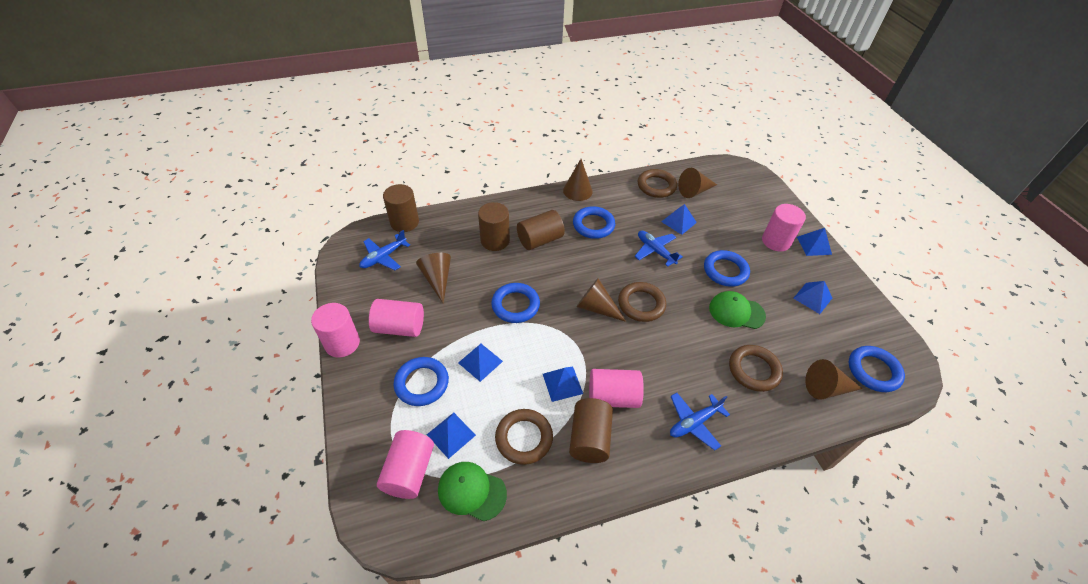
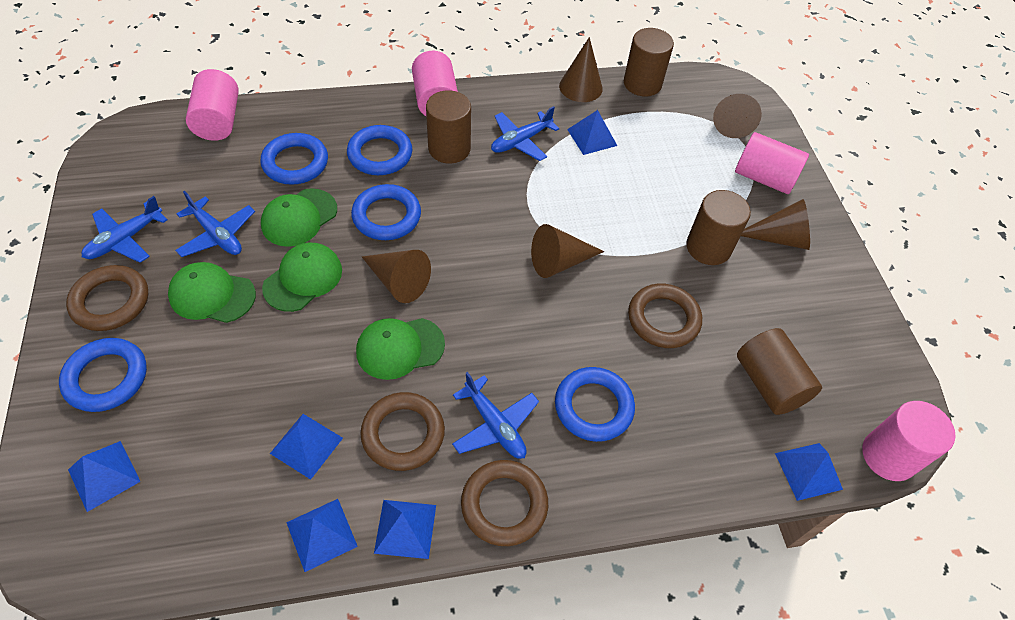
blue plane: [359,230,410,271] [634,231,683,267] [670,393,730,451] = 3 -> [82,196,167,263] [175,191,255,257] [452,372,539,459] [491,106,559,161] = 4
green cap: [438,462,507,521] [709,291,766,329] = 2 -> [168,262,256,323] [261,188,337,247] [262,243,342,312] [356,318,445,380] = 4
pink cylinder: [311,303,360,357] [369,299,424,337] [377,430,434,499] [589,369,644,408] [762,204,806,252] = 5 -> [186,69,239,141] [412,51,458,116] [735,132,809,194] [862,401,956,481] = 4

